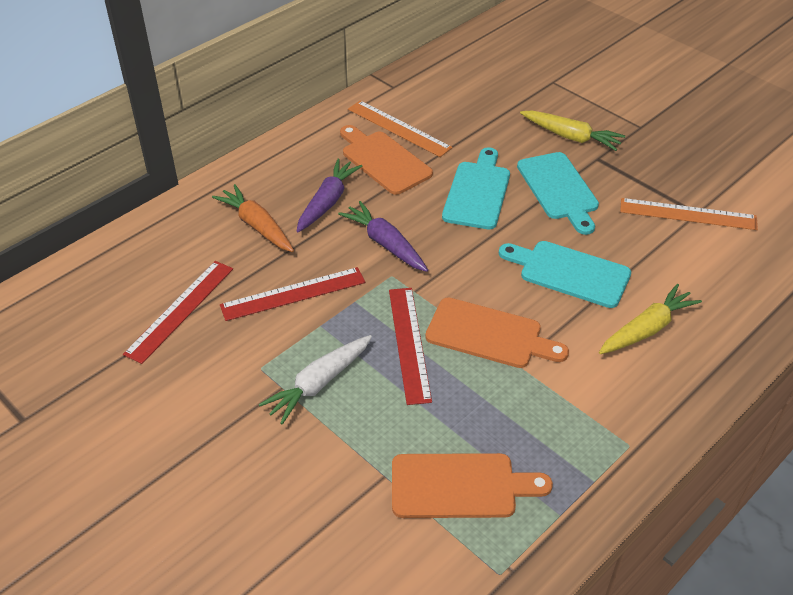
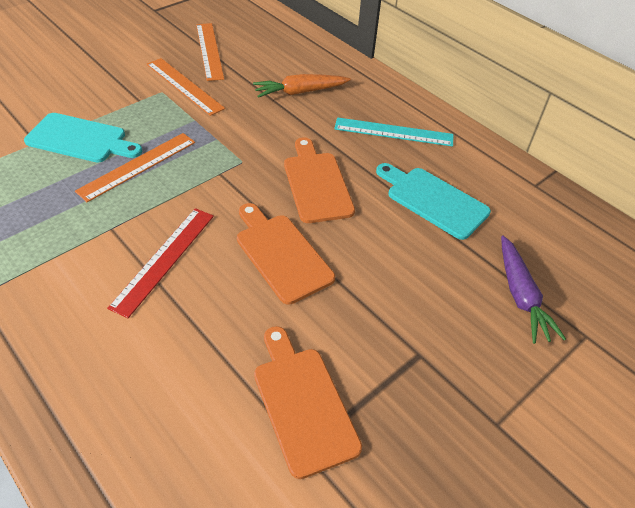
orange ruler: [348,100,452,157] [620,198,758,230] = 2 -> [75,133,195,202] [147,58,225,116] [196,23,224,81] = 3
purple carrot: [297,158,362,232] [338,201,428,272] = 2 -> [501,235,566,344] = 1
red ruler: [123,261,233,364] [220,267,365,321] [389,288,432,405] = 3 -> [107,208,214,318] = 1
turquoise cutting board: [442,147,510,229] [499,241,631,308] [517,152,599,235] = 3 -> [24,113,143,163] [376,163,491,240] = 2
turquoise ruler: none = 0 -> [334,117,454,147] = 1
white carrot: [259,335,372,424] = 1 -> none = 0
yellow carrot: [520,110,625,151] [599,284,702,354] = 2 -> none = 0

